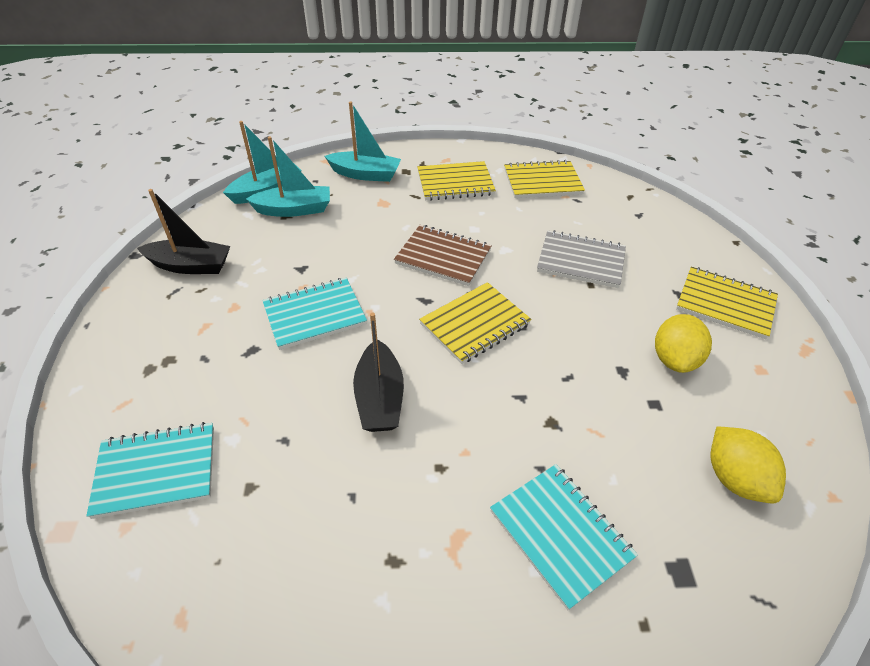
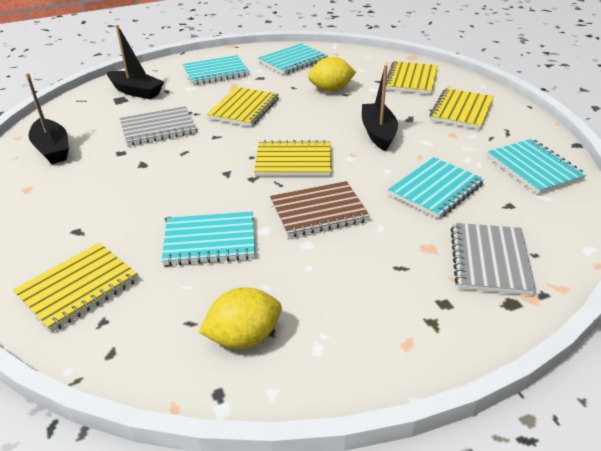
black boat: [137,189,230,274] [353,312,404,432] = 2 -> [26,73,69,164] [107,25,164,99] [362,65,398,151] = 3
grey notebook: [537,230,626,288] = 1 -> [120,106,196,146] [451,223,536,295] = 2
turquoise boat: [223,121,302,204] [246,136,330,217] [325,102,401,182] = 3 -> none = 0
turquoise notebook: [86,422,214,519] [262,278,367,350] [490,464,638,610] = 3 -> [161,212,255,266] [183,55,249,85] [258,44,328,75] [388,157,484,219] [487,139,586,194] = 5
yellow notebook: [417,161,496,201] [419,282,531,364] [504,160,585,198] [676,267,778,339] = 4 -> [13,243,139,332] [207,87,279,127] [254,140,332,176] [386,61,438,94] [429,88,494,129] = 5

